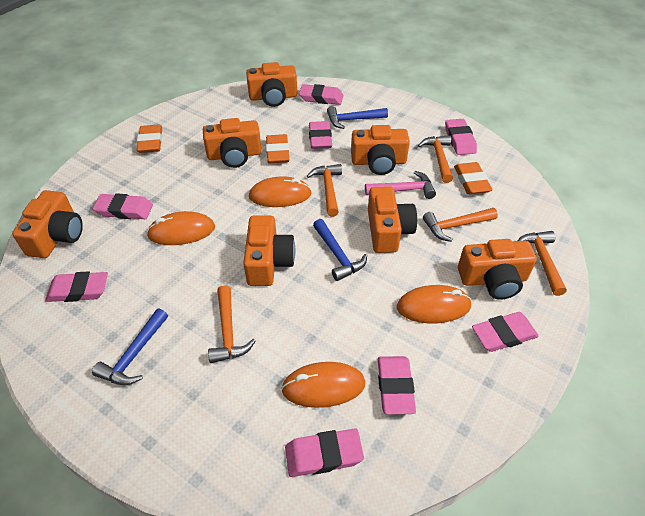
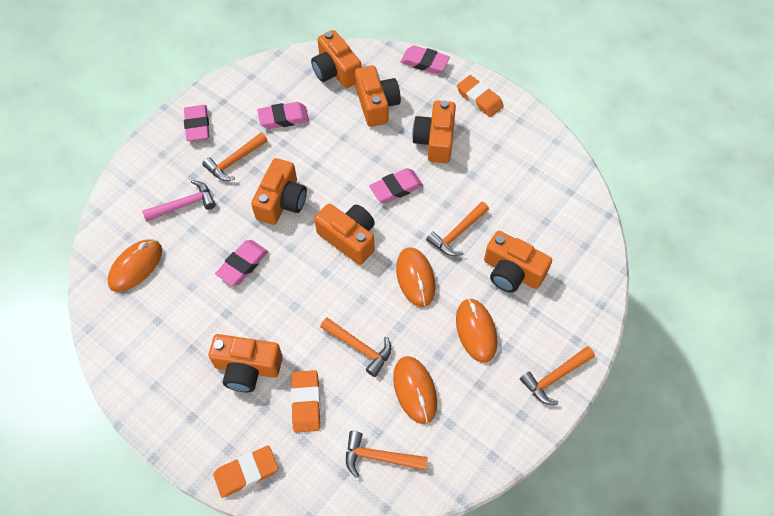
blue hammer: [92,309,168,385] [313,219,367,281] [327,106,388,129] = 3 -> none = 0
pink eraser: [45,271,108,302] [93,193,153,219] [285,428,364,477] [299,84,343,105] [309,121,332,149] [378,356,416,415] [445,119,477,155] [472,312,539,352] = 8 -> [184,105,209,141] [215,240,268,286] [257,102,309,129] [369,168,423,203] [400,45,450,74] = 5

